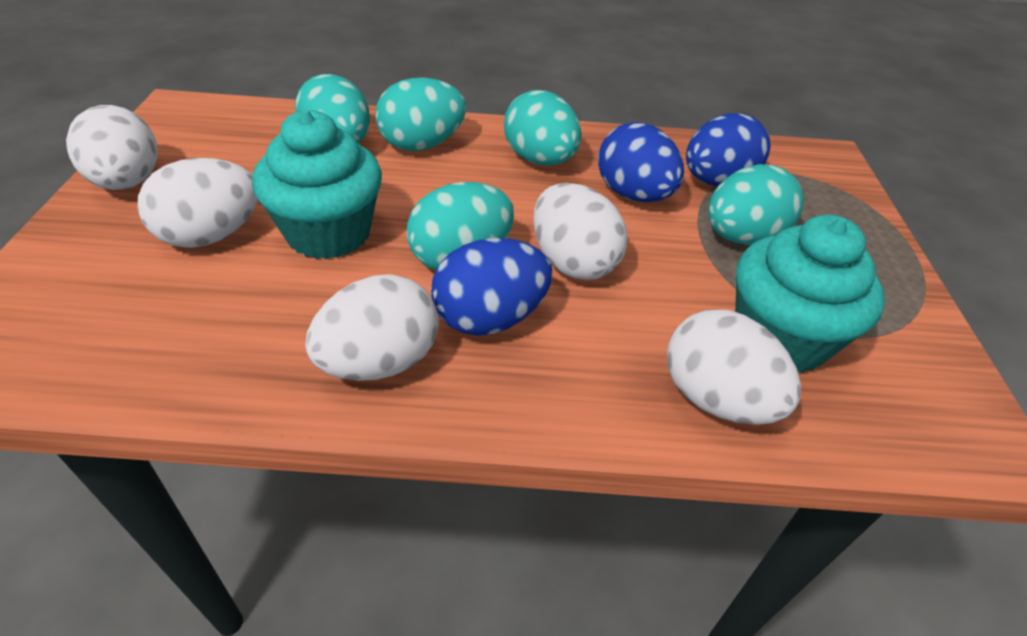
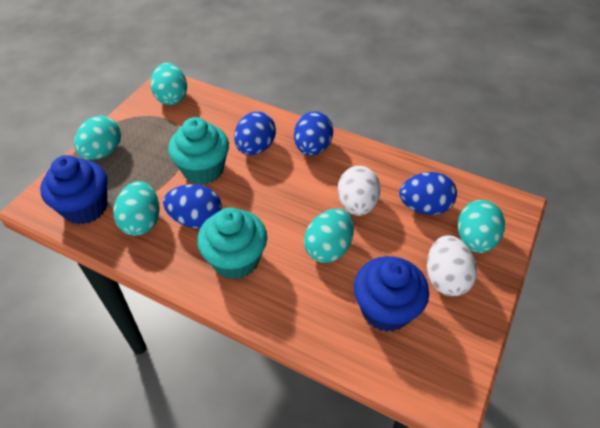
blue cupcake: none = 0 -> [40,155,108,225] [354,256,429,332] = 2
blue egg: [431,238,552,336] [598,122,684,202] [686,113,771,186] = 3 -> [163,184,222,228] [234,112,276,155] [294,111,333,156] [399,172,457,215] = 4
white egg: [66,105,157,190] [138,158,258,248] [305,274,439,381] [534,183,628,280] [667,309,801,425] = 5 -> [338,166,381,216] [427,235,477,296] = 2

